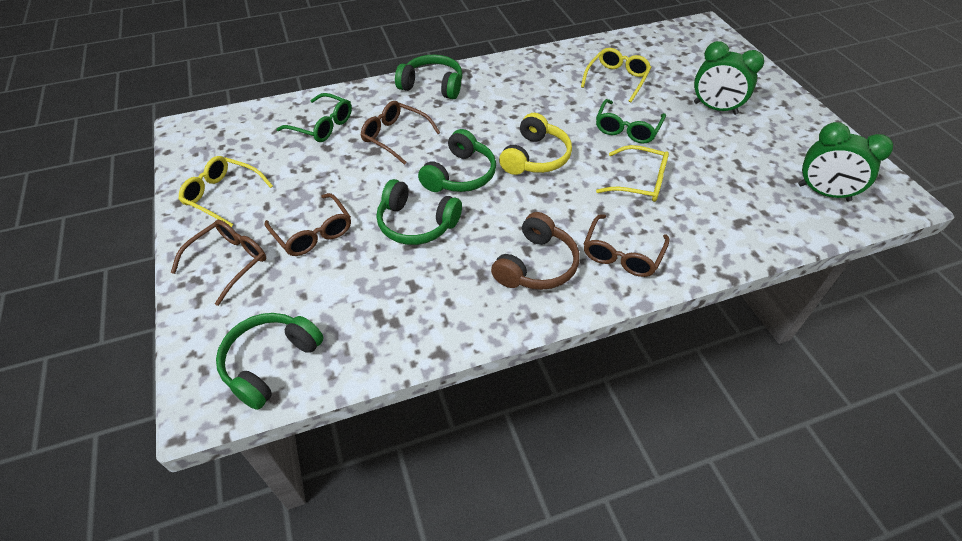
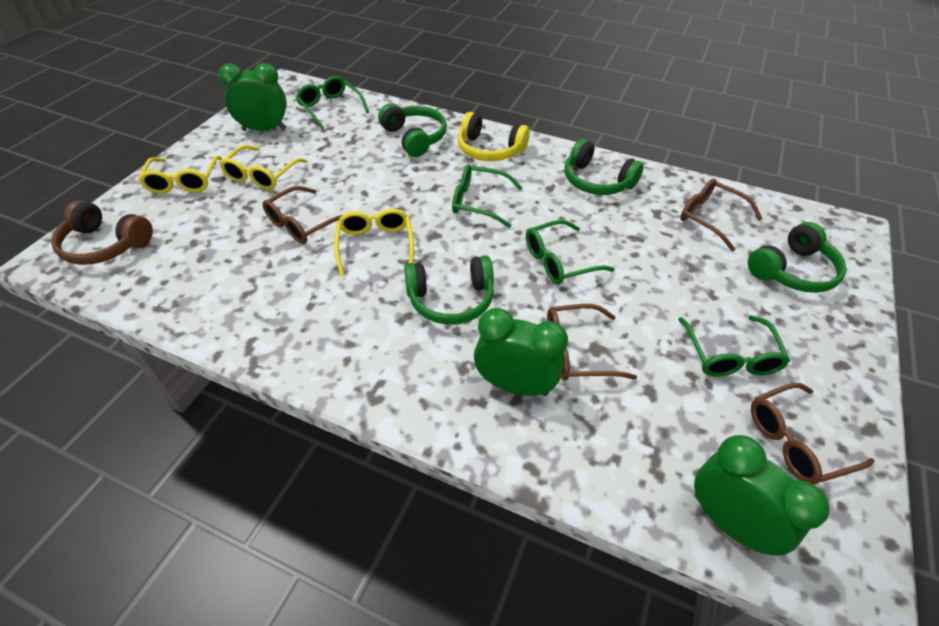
green clock: [694,41,764,115] [798,122,893,202] = 2 -> [219,63,287,131] [474,308,568,396] [694,435,830,556] = 3
green glasses: [277,93,352,142] [596,99,666,144] = 2 -> [295,76,369,129] [452,164,522,228] [526,220,615,284] [678,315,790,377] = 4

